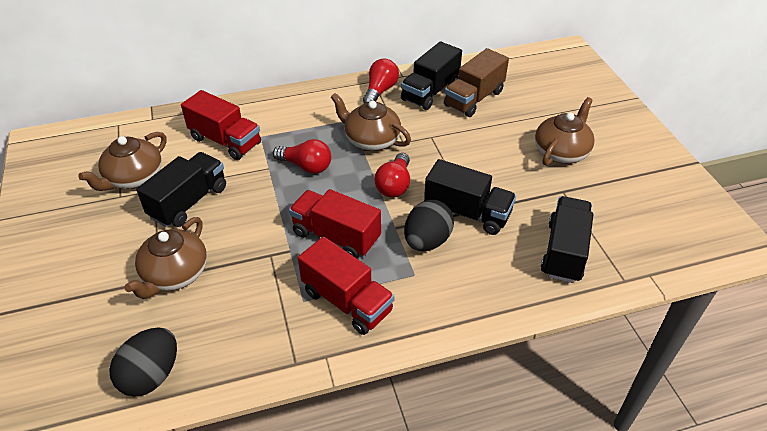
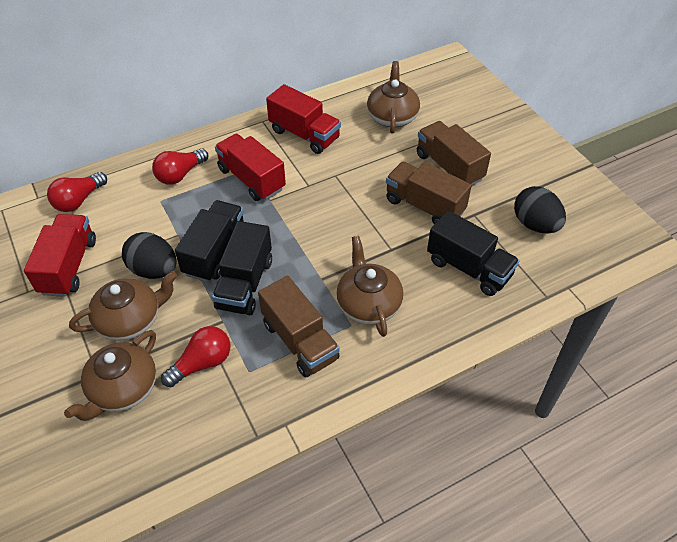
black truck: [136,152,226,227] [401,41,462,110] [424,159,516,235] [541,196,594,283] = 4 -> [175,200,244,282] [212,221,272,315] [427,211,520,296] = 3
brown truck: [444,48,509,117] = 1 -> [258,276,340,377] [386,162,472,225] [417,121,491,186] = 3

